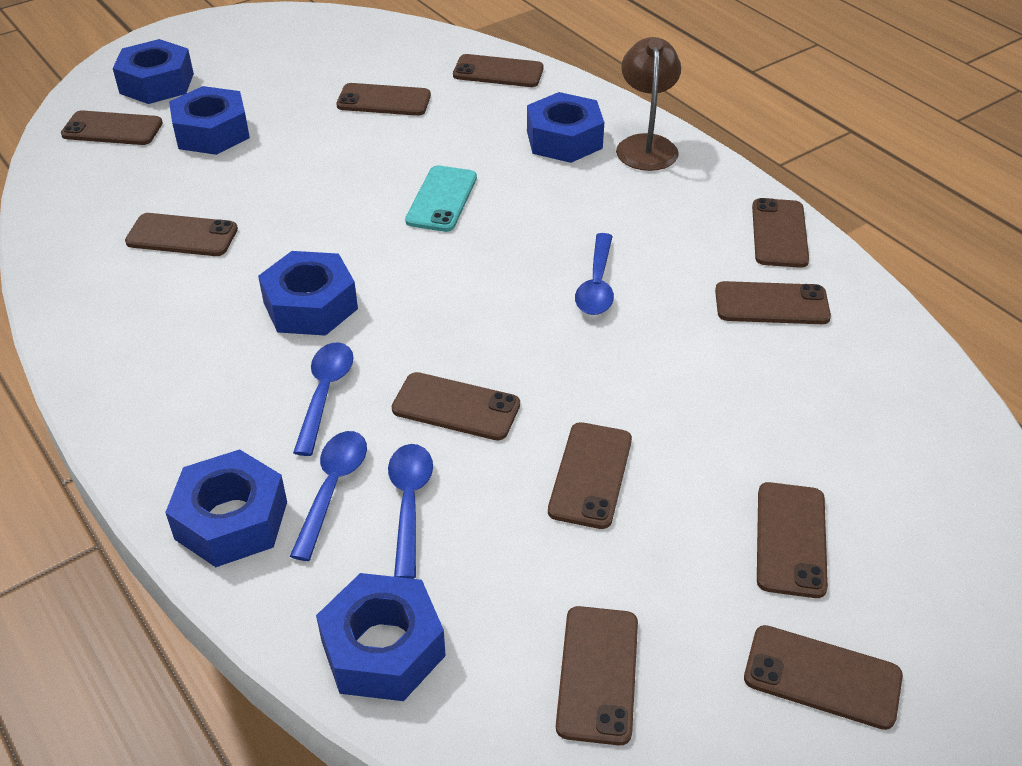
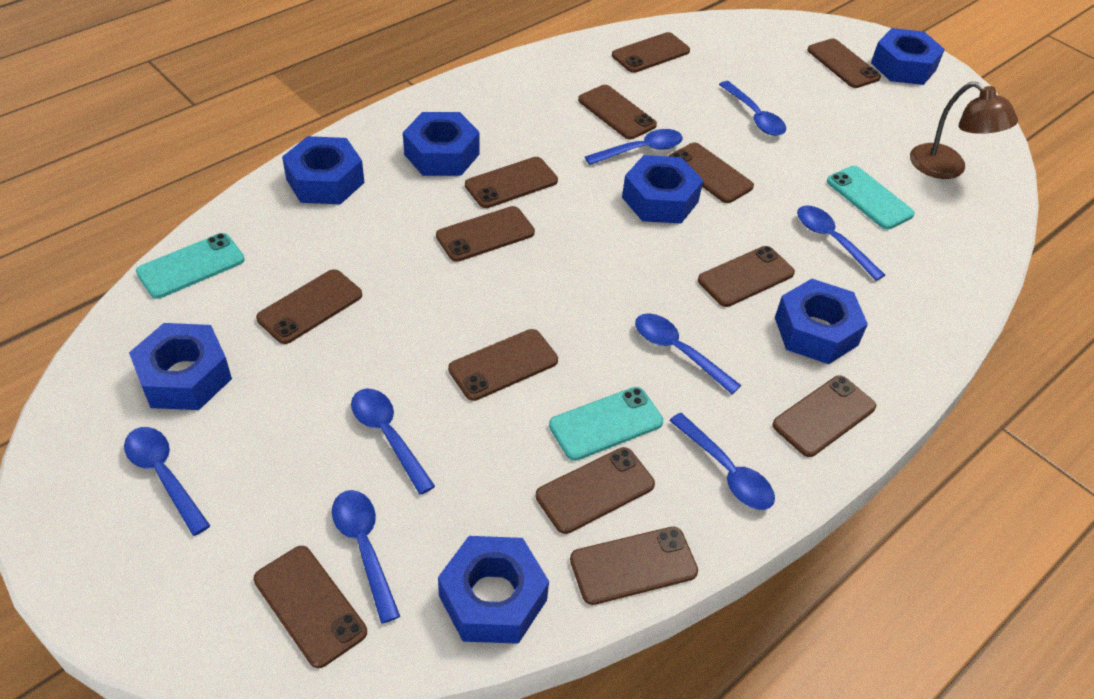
blue nut: [113,39,194,104] [165,449,287,567] [169,86,250,155] [258,251,358,336] [316,573,446,701] [527,92,604,163] = 6 -> [129,323,232,410] [282,136,364,204] [403,112,480,176] [438,536,549,644] [622,155,703,224] [775,279,868,364] [871,28,945,85] = 7
blue spoon: [290,431,367,561] [293,342,353,456] [388,444,433,579] [575,233,614,315] = 4 -> [124,427,210,536] [332,490,400,623] [351,389,435,495] [585,129,683,165] [635,313,741,394] [669,413,775,510] [719,81,786,136] [797,205,885,281] = 8
brown phone: [61,110,163,145] [125,213,238,256] [336,83,431,116] [392,372,520,441] [453,54,544,87] [548,422,632,529] [556,606,638,745] [715,281,831,324] [744,625,903,730] [752,198,809,268] [757,482,828,598] = 11 -> [253,546,367,668] [256,269,362,344] [436,206,535,262] [448,329,558,401] [465,157,558,208] [536,447,655,534] [570,527,698,605] [578,85,657,139] [612,32,690,73] [669,143,754,203] [698,246,795,307] [773,375,876,457] [807,39,881,88] = 13
turquoise phone: [405,165,477,232] = 1 -> [136,233,245,299] [549,387,663,461] [827,166,915,229] = 3

